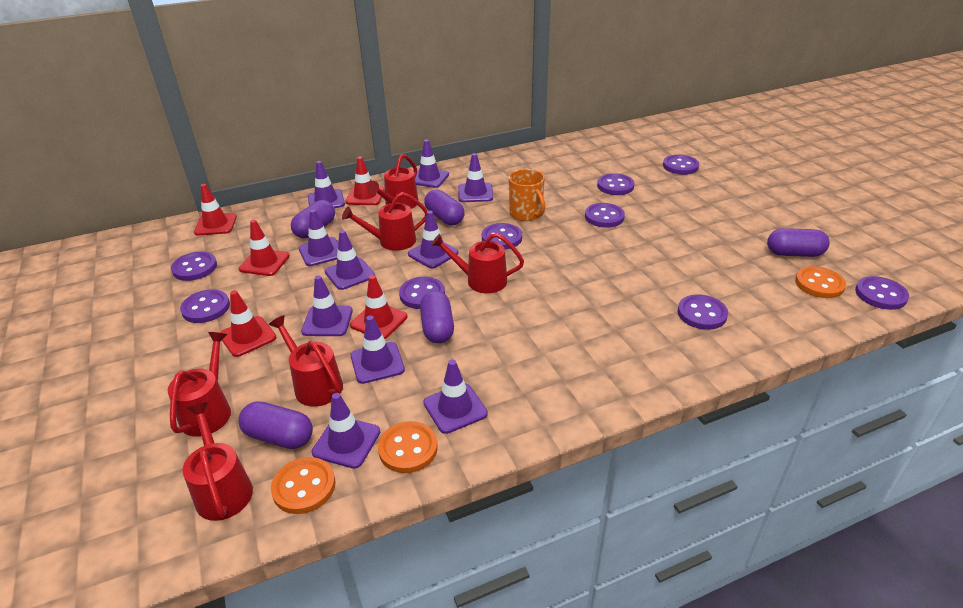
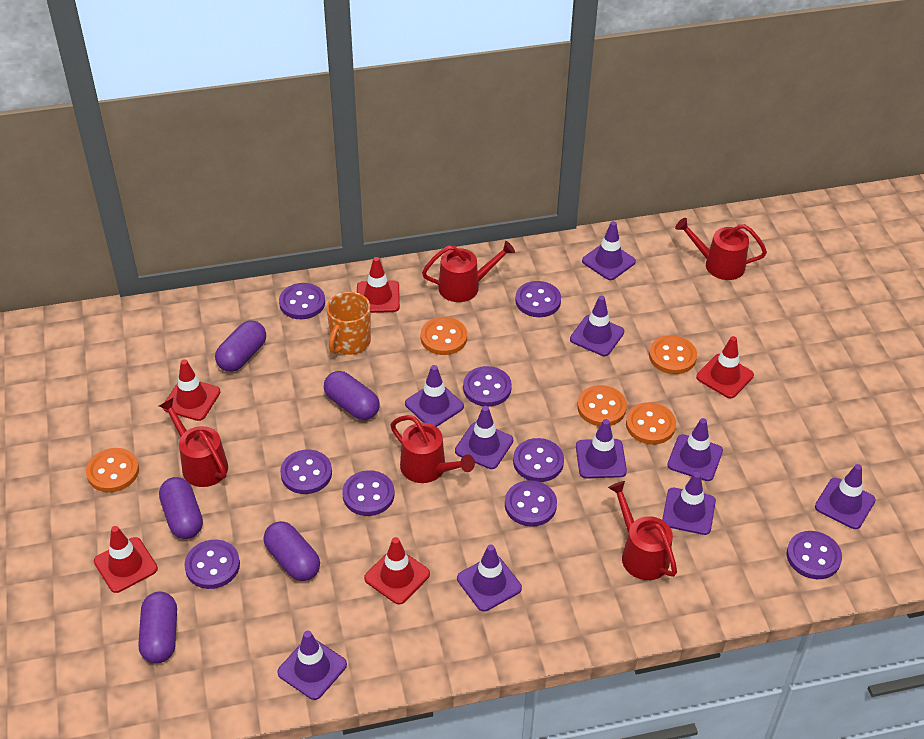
orange button: [271,457,335,514] [378,421,438,473] [795,266,846,298] = 3 -> [86,448,139,492] [421,317,467,355] [577,385,627,426] [626,402,676,445] [649,335,697,374] = 5
red watering can: [168,332,231,436] [183,402,253,521] [269,315,343,407] [342,192,427,251] [367,154,419,209] [431,233,524,294] = 6 -> [159,398,228,487] [391,415,475,483] [422,241,515,302] [608,481,677,580] [675,218,767,280] = 5

